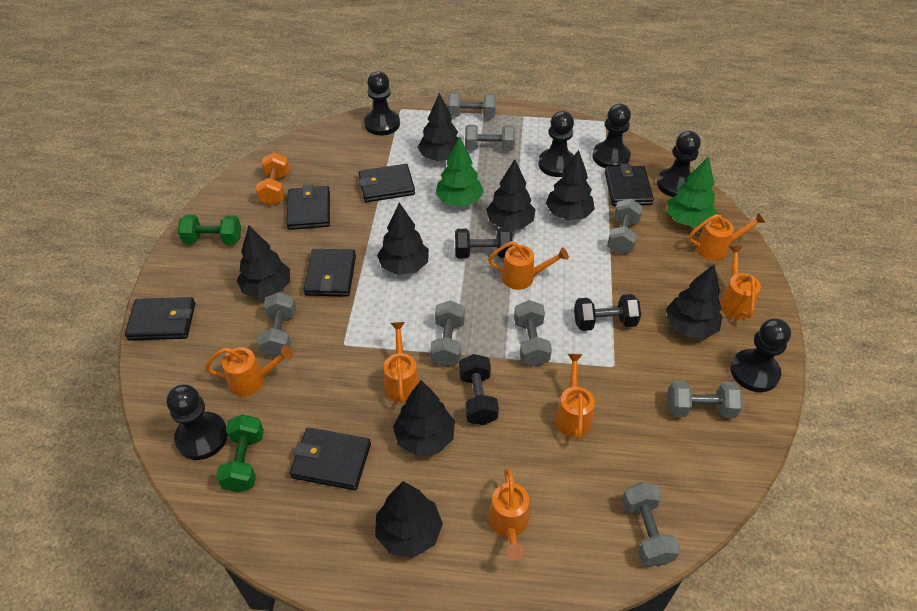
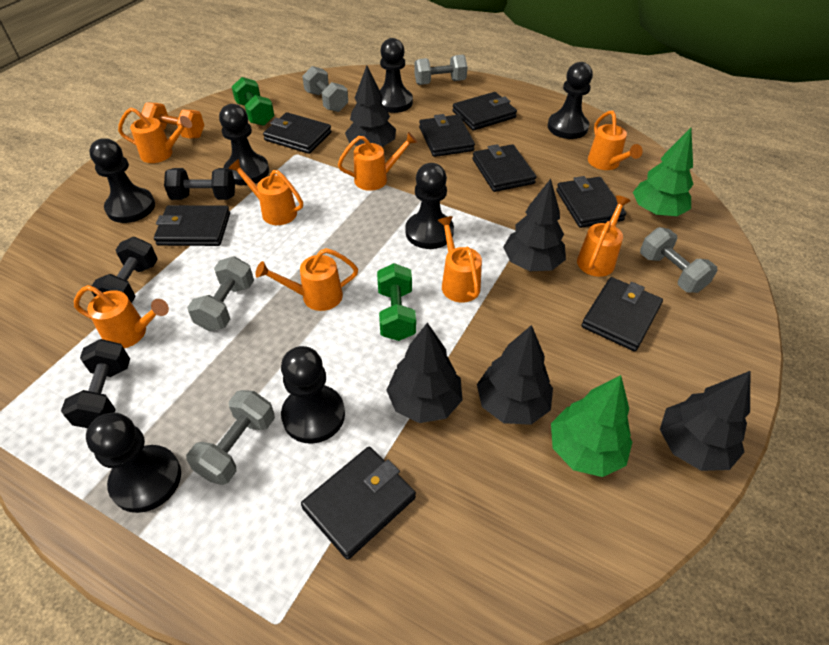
black pawn: [166,384,228,460] [364,71,400,135] [538,111,574,177] [592,104,631,168] [657,131,701,197] [730,318,791,392] = 6 -> [86,413,181,513] [89,138,155,223] [219,104,269,185] [281,346,345,444] [380,38,413,113] [405,163,454,249] [548,62,593,139] = 7
black tree: [237,225,290,299] [375,481,443,558] [377,203,429,275] [393,380,455,456] [418,93,458,161] [486,159,536,229] [545,150,595,221] [666,265,723,339] = 8 -> [345,66,396,147] [386,323,463,423] [477,325,553,425] [503,179,566,271] [660,371,750,471] = 5
black wallet: [125,297,196,341] [286,184,330,230] [290,427,371,490] [303,249,356,297] [358,164,415,202] [605,163,654,206] = 6 -> [154,205,230,246] [263,112,331,154] [301,447,416,560] [419,114,475,157] [452,92,517,131] [472,144,536,192] [556,176,626,228] [581,277,663,352] = 8
grey dumbbell: [257,292,296,358] [430,300,465,367] [448,93,496,118] [465,125,515,151] [514,300,552,367] [607,199,643,254] [622,482,681,566] [668,381,743,418] = 8 -> [186,390,275,485] [187,256,254,331] [302,66,348,112] [414,55,467,85] [640,227,718,293] = 5
orange watering can: [205,346,293,396] [384,322,419,404] [488,241,569,290] [489,468,529,560] [555,354,595,440] [688,212,766,261] [719,246,761,319] = 7 -> [74,285,169,348] [118,108,192,163] [228,159,303,225] [256,248,358,311] [338,132,417,191] [437,216,482,303] [577,195,631,277] [588,111,643,170] = 8

